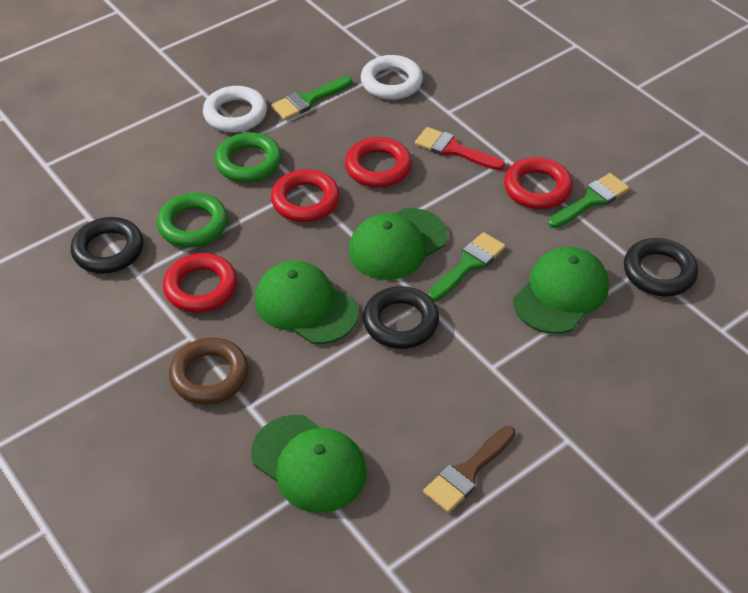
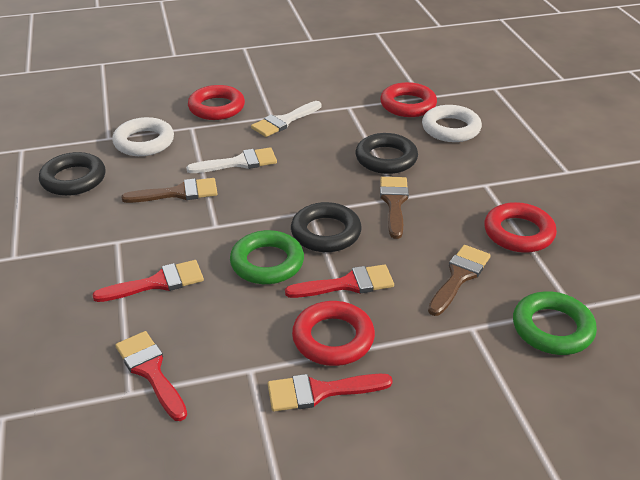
brown brush: [423,426,516,513] = 1 -> [122,178,218,203] [380,177,409,239] [428,245,491,316] = 3
brown ring: [169,337,248,405] = 1 -> none = 0
green brush: [271,76,352,120] [428,232,506,301] [548,173,629,228] = 3 -> none = 0
green cap: [251,415,367,513] [255,261,358,344] [349,208,448,280] [514,247,609,334] = 4 -> none = 0
red brush: [415,127,505,171] = 1 -> [92,260,204,302] [115,331,187,421] [268,374,393,412] [285,264,394,298] = 4
white brush: none = 0 -> [186,147,277,173] [251,101,321,137] = 2

